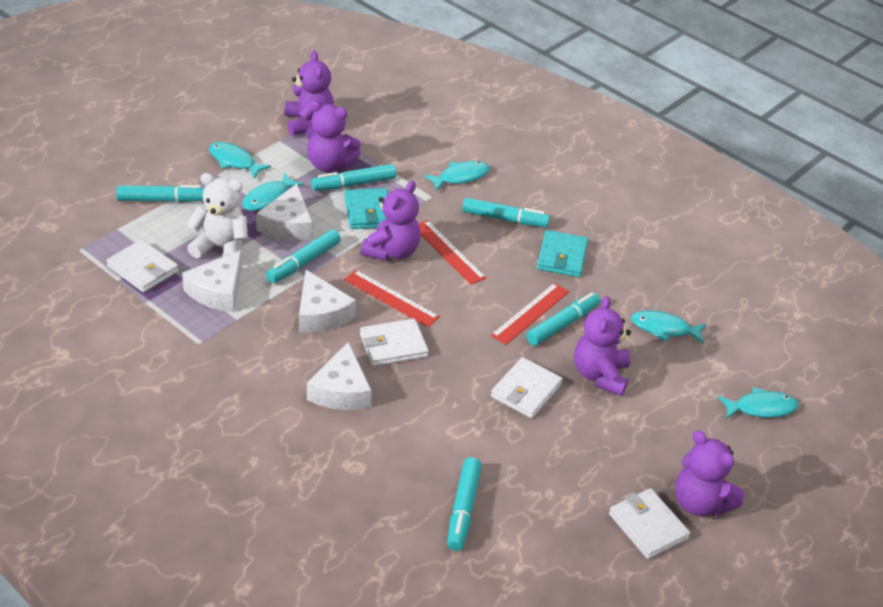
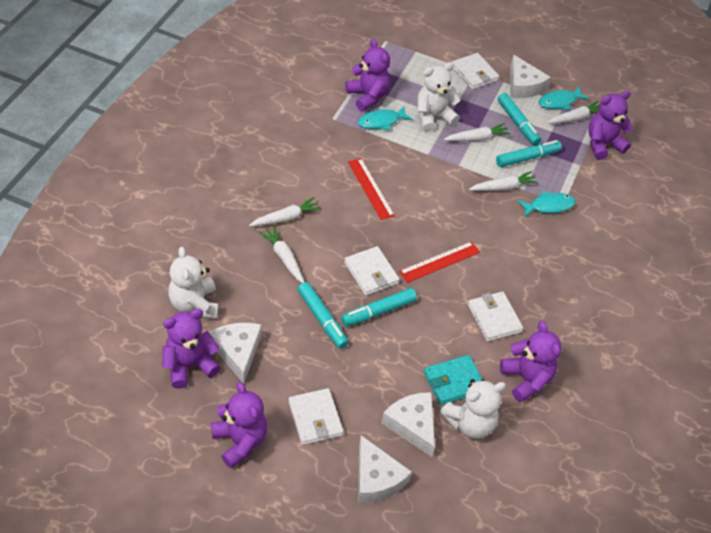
red ruler: [344,270,440,327] [419,220,486,285] [491,283,569,345] = 3 -> [348,158,395,220] [399,241,480,283] = 2
turquoise fish: [209,142,271,179] [242,173,304,211] [424,161,490,191] [631,310,706,344] [718,387,798,419] = 5 -> [358,106,413,130] [517,191,576,217] [539,86,589,110] = 3
turquoise marker: [116,185,205,202] [266,229,341,283] [311,164,396,191] [447,457,482,551] [462,197,550,227] [526,293,600,346] = 6 -> [298,282,349,349] [341,288,417,326] [496,140,562,167] [498,93,541,145] = 4
turquoise wallet: [345,188,388,229] [537,230,588,277] = 2 -> [424,355,482,405] = 1
white carrot: none = 0 -> [249,197,322,226] [259,226,304,283] [444,123,511,141] [469,171,538,191] [547,101,599,124] = 5
white teddy bear: [187,173,248,259] = 1 -> [168,247,219,319] [417,62,461,132] [440,379,506,439] = 3

